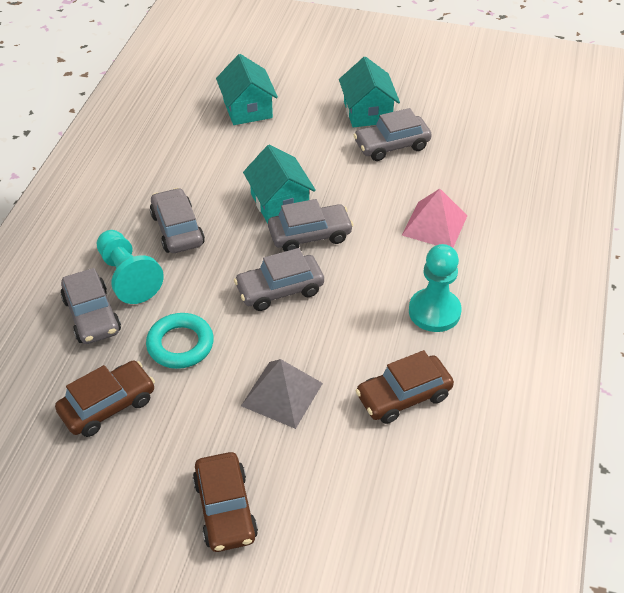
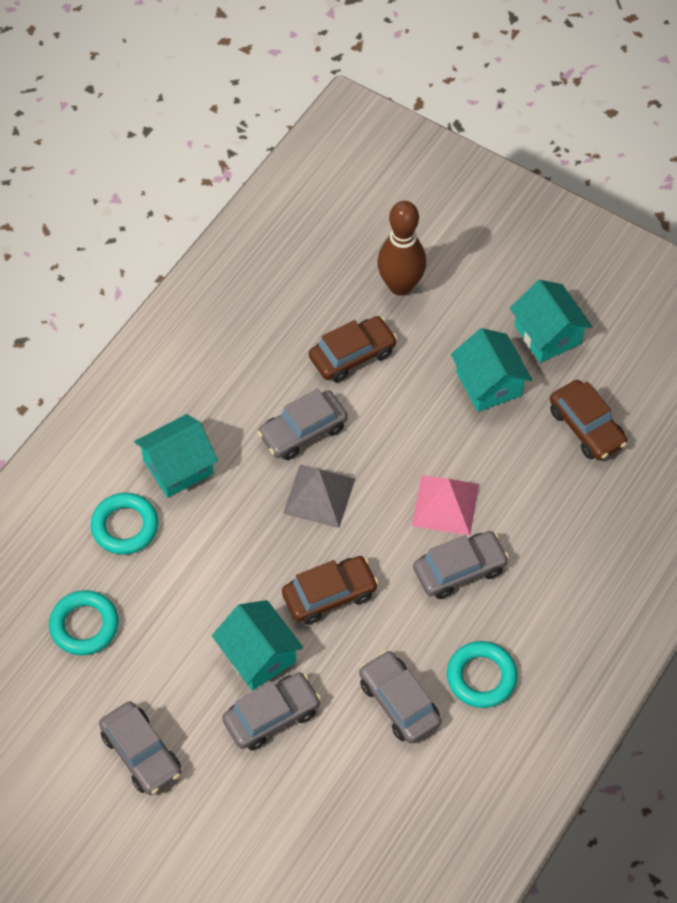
brown bowling pin: none = 0 -> [377,201,426,296] = 1
turquoise house: [216,54,278,125] [243,145,316,223] [339,57,400,128] = 3 -> [134,414,218,498] [212,600,303,690] [451,328,532,412] [510,280,592,363] = 4
turquoise pawn: [97,230,164,304] [409,244,462,332] = 2 -> none = 0
turquoise ring: [146,313,214,369] = 1 -> [49,590,119,655] [91,493,158,555] [447,641,517,708] = 3

